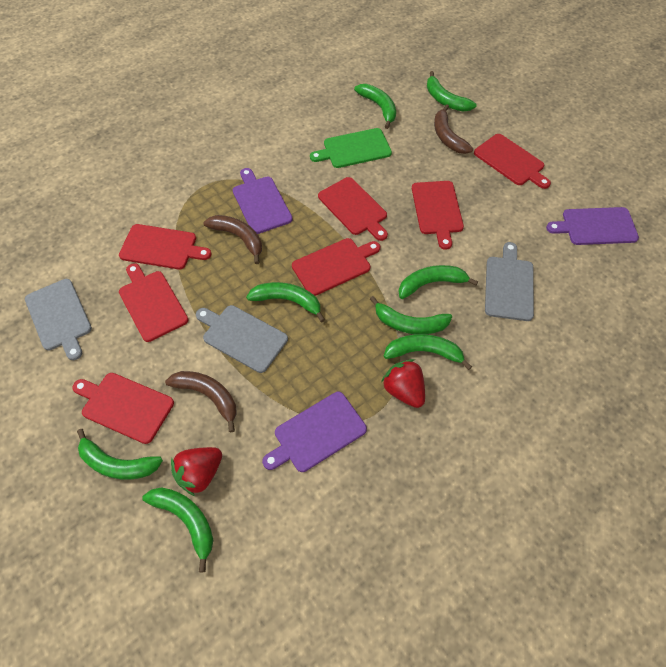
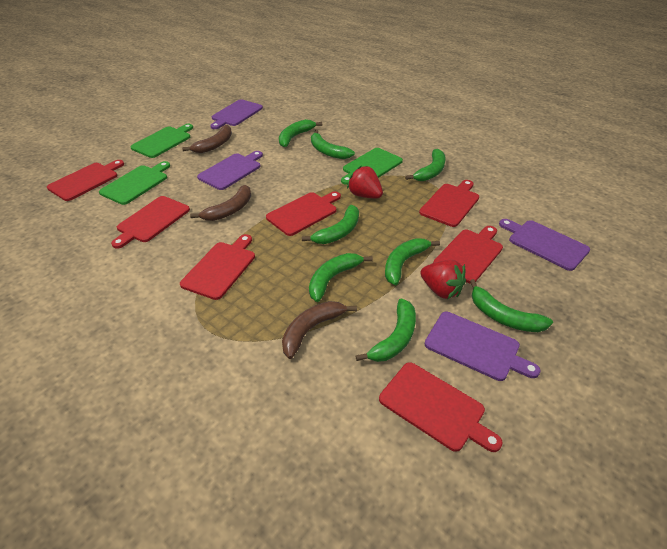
green cutting board: [310,128,392,168] = 1 -> [99,161,170,205] [130,124,193,158] [341,148,403,185] = 3
grey cutting board: [25,279,92,360] [196,305,288,373] [485,242,534,321] = 3 -> none = 0
purple cutting board: [233,168,293,234] [262,392,367,472] [546,207,639,245] = 3 -> [197,151,263,190] [210,99,263,129] [425,312,540,381] [499,219,590,271] = 4

